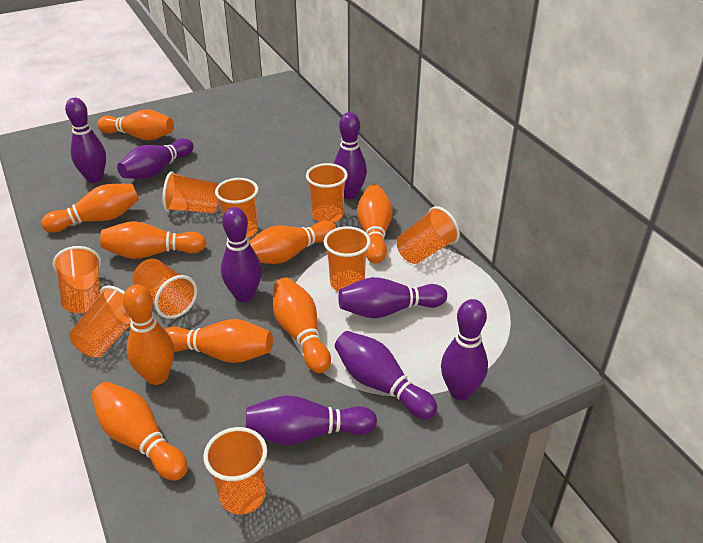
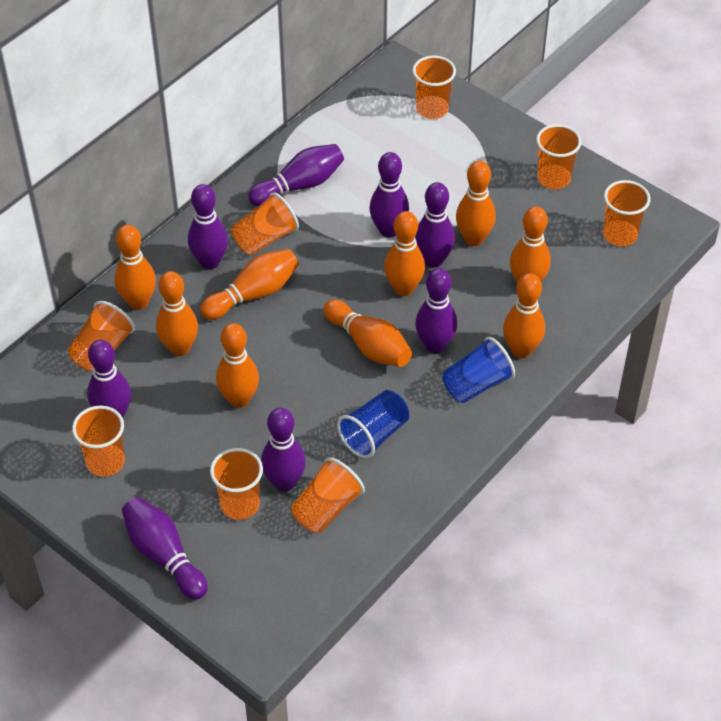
blue cup: none = 0 -> [337,390,409,459] [442,337,515,403] = 2
orange cup: [53,246,101,313] [69,285,131,357] [133,259,197,319] [163,171,220,213] [203,427,267,515] [215,178,258,239] [306,163,348,223] [324,226,371,292] [397,206,460,264] = 9 -> [68,301,135,371] [72,406,125,477] [210,448,263,520] [231,192,299,255] [291,457,365,533] [413,56,456,119] [536,124,582,189] [603,180,650,246] = 8

